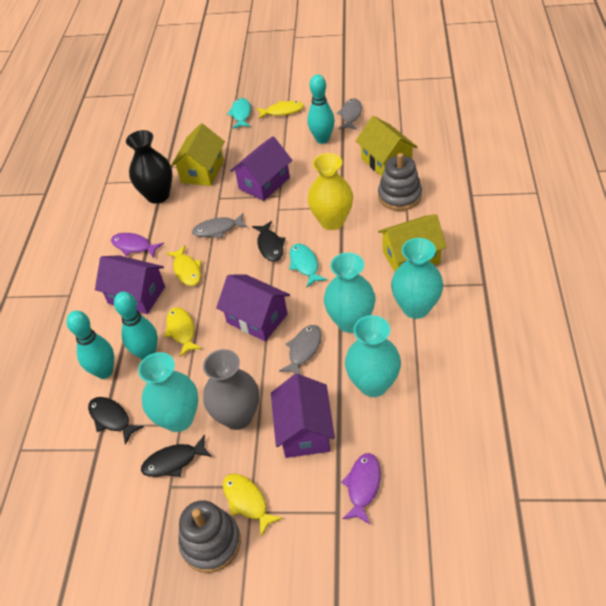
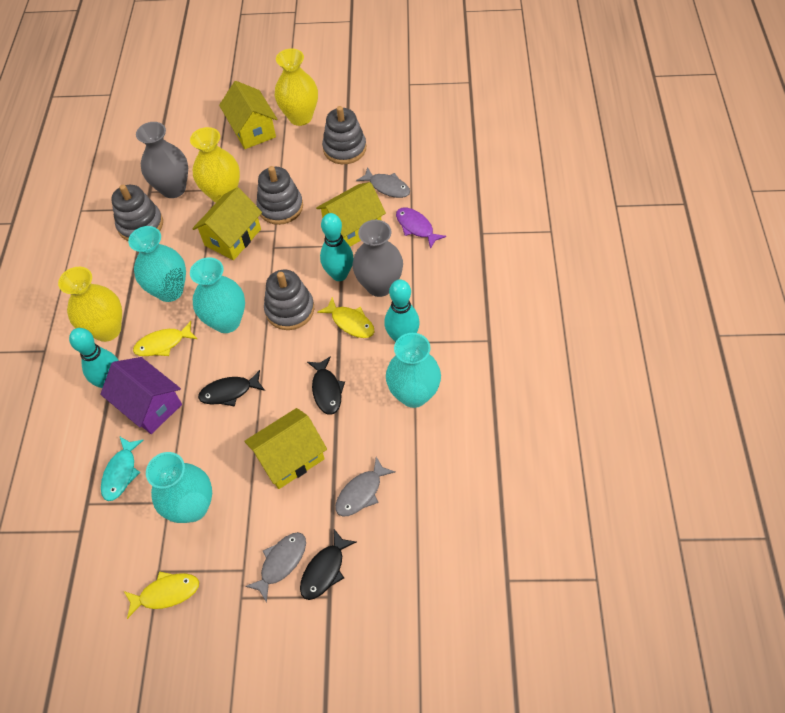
black vase: [126,130,173,204] = 1 -> none = 0
grey stacking toy: [178,500,241,573] [378,153,422,211] = 2 -> [111,185,163,241] [256,166,303,225] [264,270,314,330] [322,106,366,164] = 4
grey vase: [203,349,259,430] = 1 -> [136,122,188,198] [353,220,403,297] = 2
purple fish: [111,233,164,258] [341,453,381,524] = 2 -> [396,208,446,249] = 1
purple house: [95,255,165,314] [216,275,290,341] [230,136,292,201] [271,374,335,458] = 4 -> [100,357,182,434] = 1
turquoise fish: [227,98,251,129] [289,244,327,287] = 2 -> [101,436,143,501] = 1
yellow fish: [164,307,202,357] [166,245,202,286] [223,474,283,537] [257,101,304,119] = 4 -> [124,571,199,619] [133,321,197,356] [317,297,375,338] = 3
yellow house: [171,124,225,186] [356,116,417,177] [378,214,447,272] = 3 -> [192,187,262,260] [219,81,277,149] [244,408,327,489] [316,182,386,247] = 4
yellow vase: [308,153,353,230] = 1 -> [58,267,122,342] [190,127,240,203] [275,49,318,126] = 3

